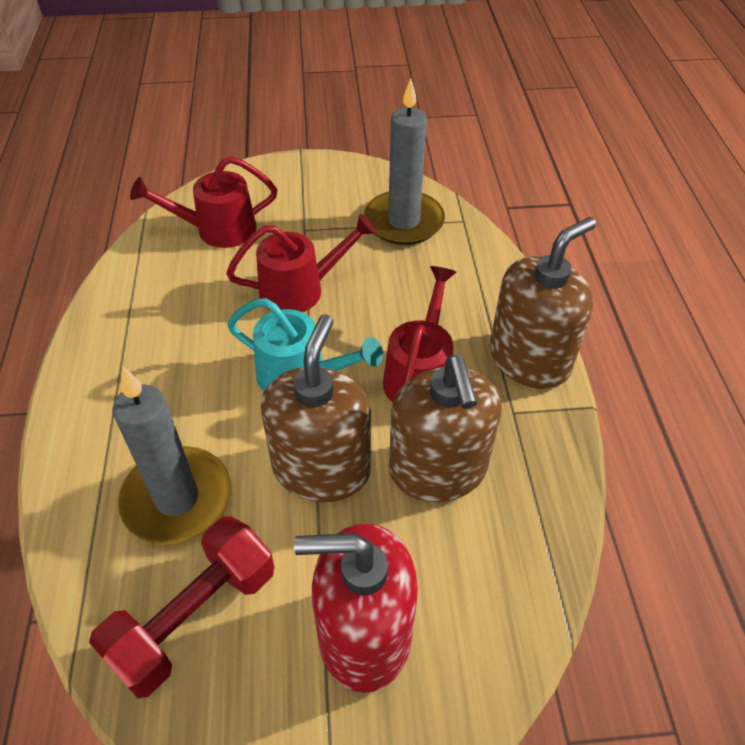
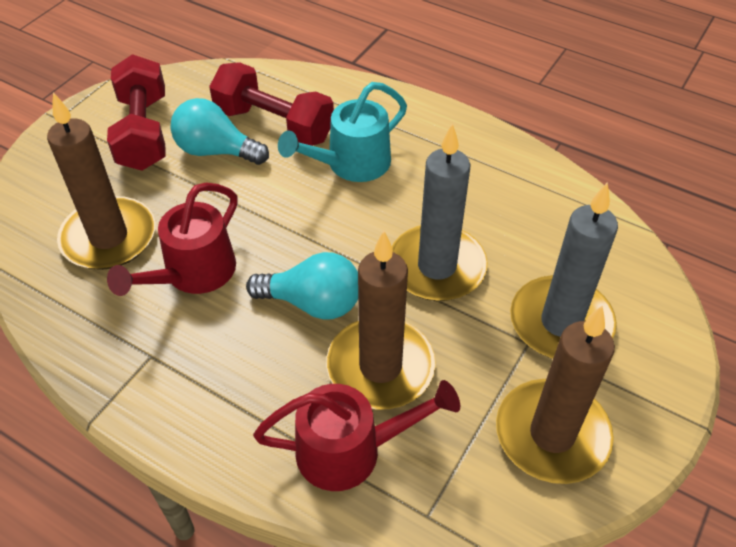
brown candle: none = 0 -> [47,93,155,270] [326,231,436,410] [496,306,615,484] = 3
brown soap dispenser: [261,314,371,502] [389,355,502,502] [490,217,596,389] = 3 -> none = 0
red dumbbell: [89,516,275,698] = 1 -> [107,54,165,171] [209,62,334,146] = 2
red soap dispenser: [294,523,418,693] = 1 -> none = 0
red watering can: [130,156,277,248] [226,214,377,312] [383,266,456,403] = 3 -> [107,182,238,296] [253,380,460,491] = 2
turquoise light bulb: none = 0 -> [170,98,269,165] [246,252,358,320] = 2

